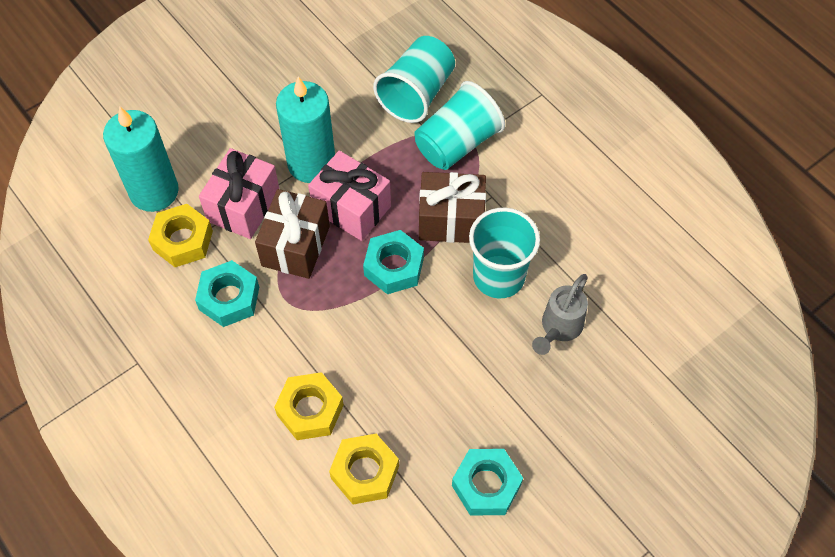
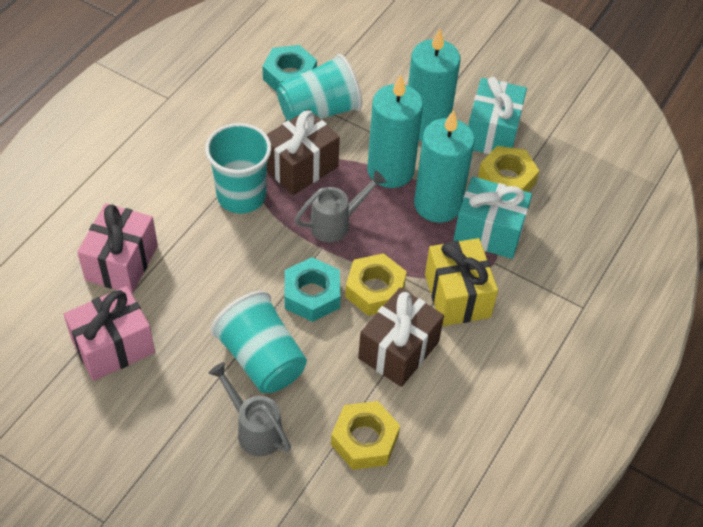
grey watering can: [532,274,588,355] = 1 -> [208,362,291,456] [295,170,386,242] = 2
turquoise candle: [103,106,179,212] [276,76,335,183] = 2 -> [367,75,423,188] [408,29,461,141] [414,110,475,223] = 3
turquoise gift: none = 0 -> [453,177,532,259] [468,77,527,154] = 2
turquoise nut: [195,260,259,327] [363,230,424,294] [452,449,523,515] = 3 -> [262,45,317,92] [285,257,341,322] = 2
yellow gift: none = 0 -> [425,238,498,326] = 1

